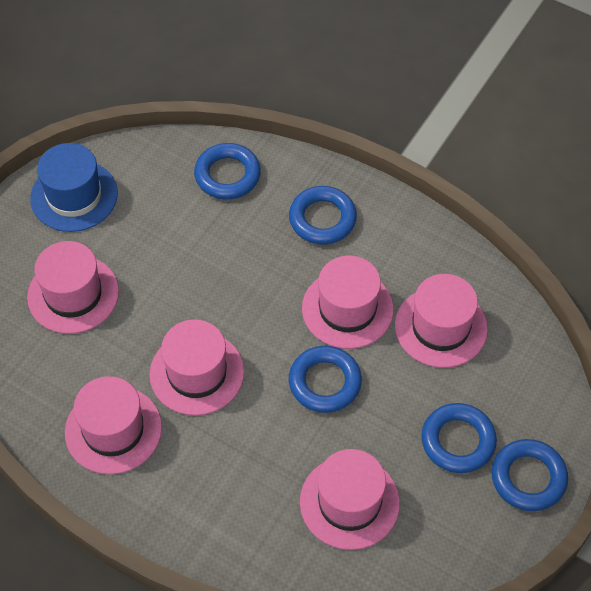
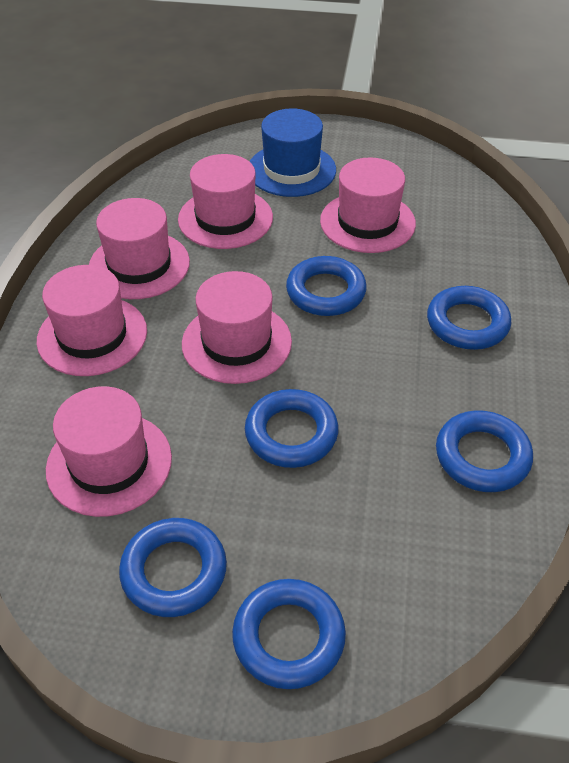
blue ring: [194,143,261,199] [289,186,357,244] [289,346,362,413] [421,403,497,473] [492,439,568,511] = 5 -> [119,518,227,617] [232,579,346,689] [245,389,338,468] [286,256,367,316] [427,286,511,350] [436,410,533,492] = 6

